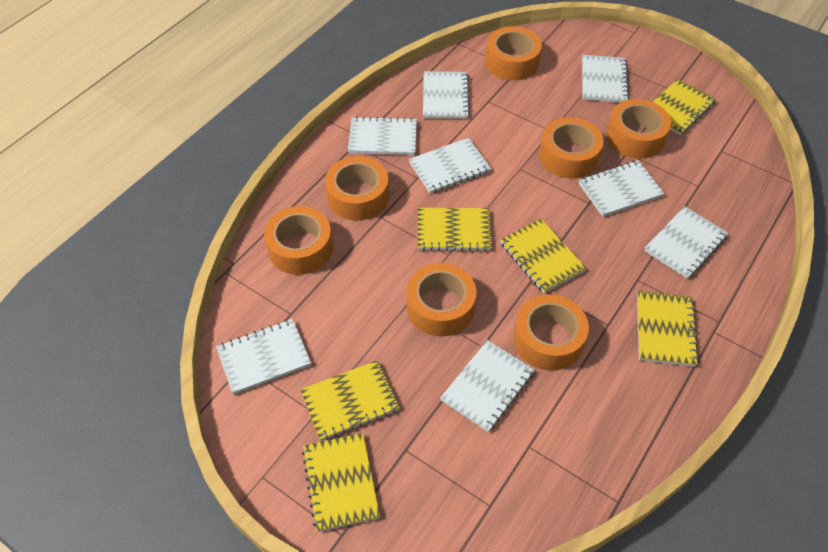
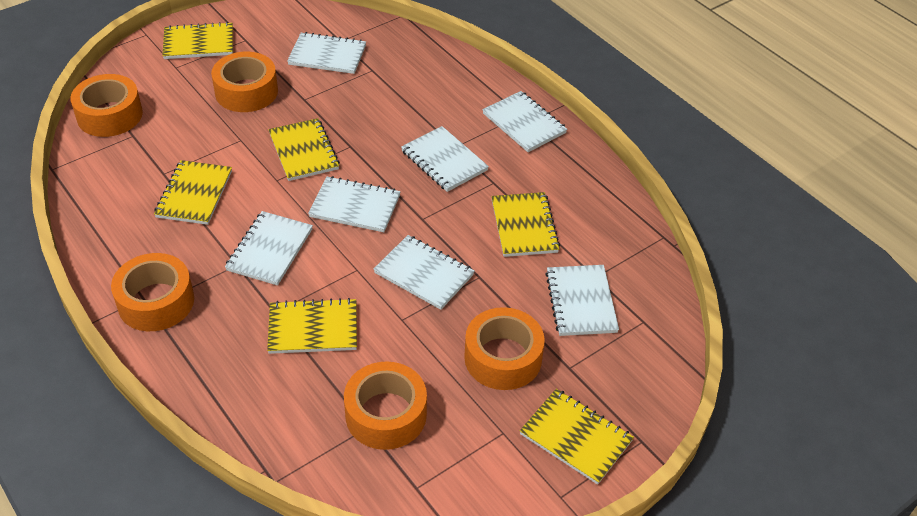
orange tape: [264,206,333,275] [325,156,389,221] [407,263,477,337] [485,27,542,80] [513,294,589,371] [539,117,604,179] [606,99,671,159] = 7 -> [70,74,143,137] [111,253,194,331] [211,52,278,112] [344,362,427,450] [464,307,545,390] = 5
white notebook: [216,319,311,395] [348,116,417,155] [409,138,491,194] [423,71,470,119] [440,340,535,432] [579,160,665,217] [582,55,629,103] [644,206,728,279] = 8 -> [225,211,313,286] [287,32,366,74] [308,176,400,232] [374,235,475,310] [401,126,489,192] [482,91,567,152] [545,265,619,336] = 7

